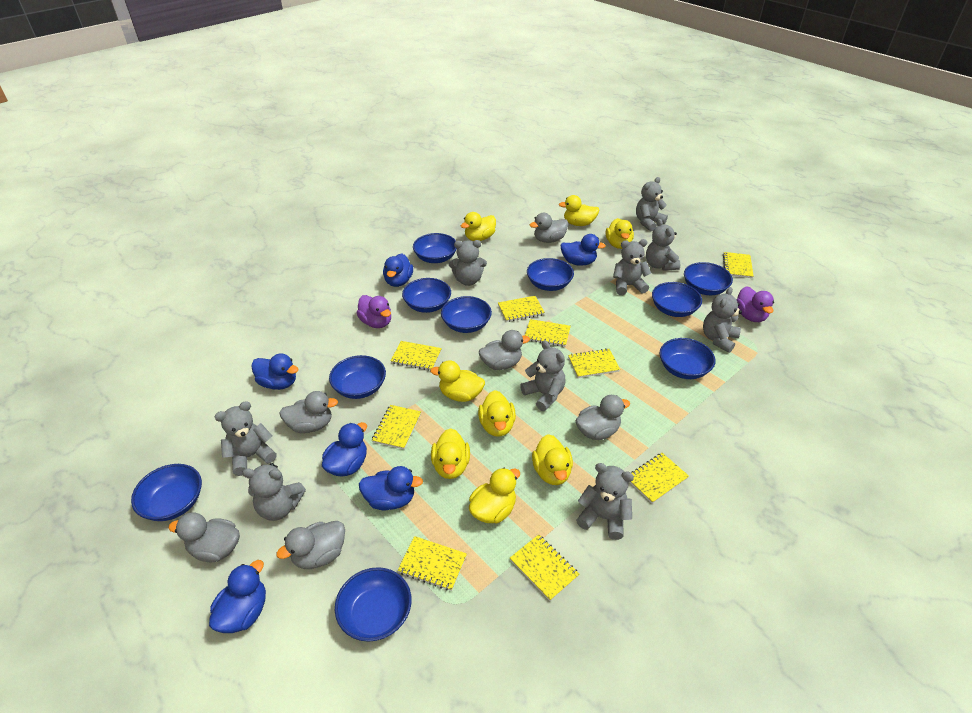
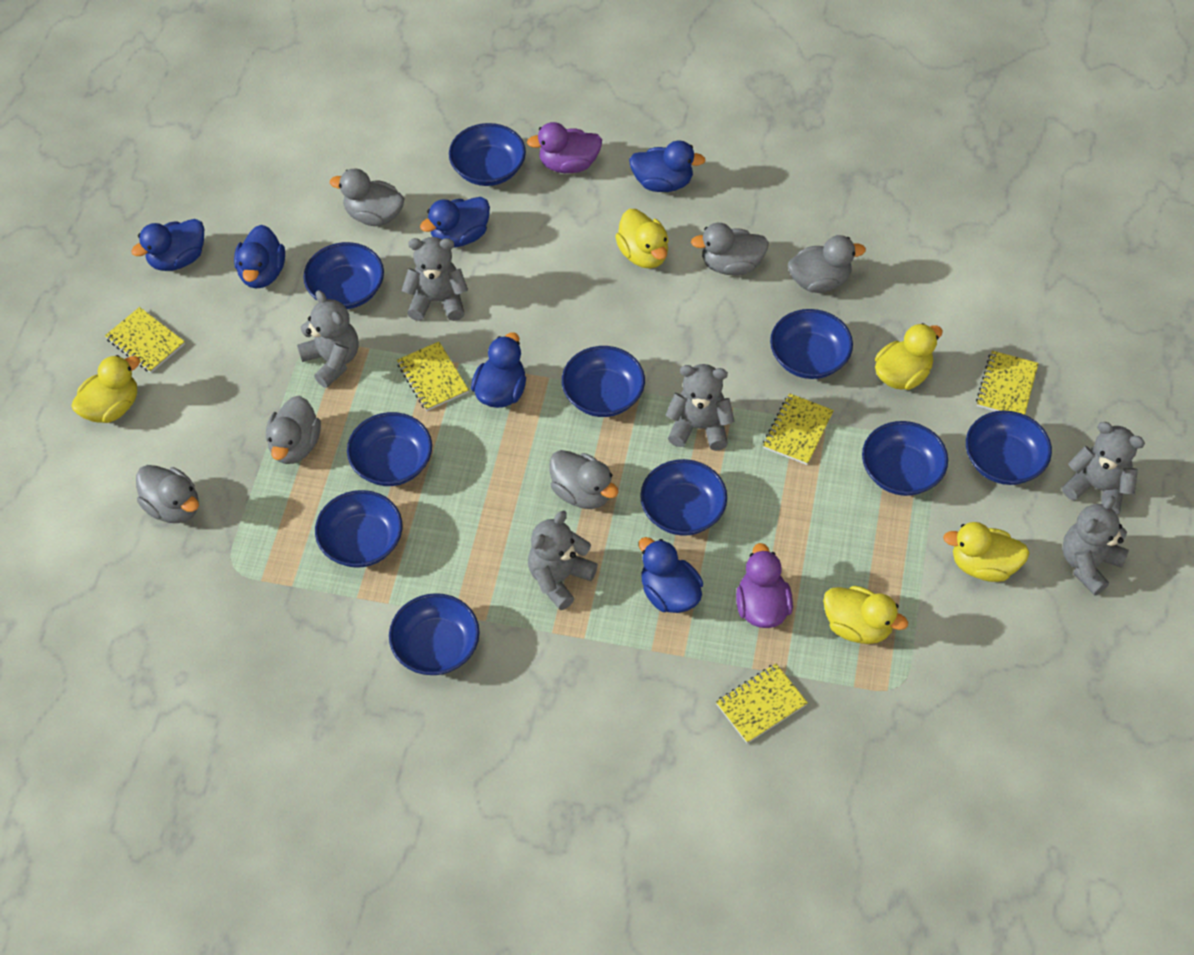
grey teddy bear: [214,401,277,476] [242,463,306,521] [449,240,487,286] [520,340,565,411] [576,463,634,540] [613,239,651,295] [636,177,668,231] [646,219,680,271] [703,287,742,353] = 9 -> [297,290,359,388] [402,237,468,321] [528,511,598,610] [666,364,734,451] [1062,422,1145,516] [1062,496,1129,596] = 6
yellow duck: [430,360,485,402] [431,428,470,479] [461,212,496,241] [469,468,520,524] [478,390,516,437] [532,434,573,485] [559,195,600,226] [606,218,634,249] = 8 -> [71,355,140,423] [615,209,669,269] [823,586,908,644] [875,323,943,390] [943,522,1029,582] = 5
yellow notebook: [372,405,421,449] [391,341,442,371] [397,536,467,591] [498,296,545,322] [510,534,580,601] [525,319,571,347] [568,348,620,378] [629,453,689,504] [723,252,754,278] = 9 -> [105,307,185,373] [397,342,469,411] [716,664,808,744] [763,393,834,465] [976,351,1039,415] = 5

